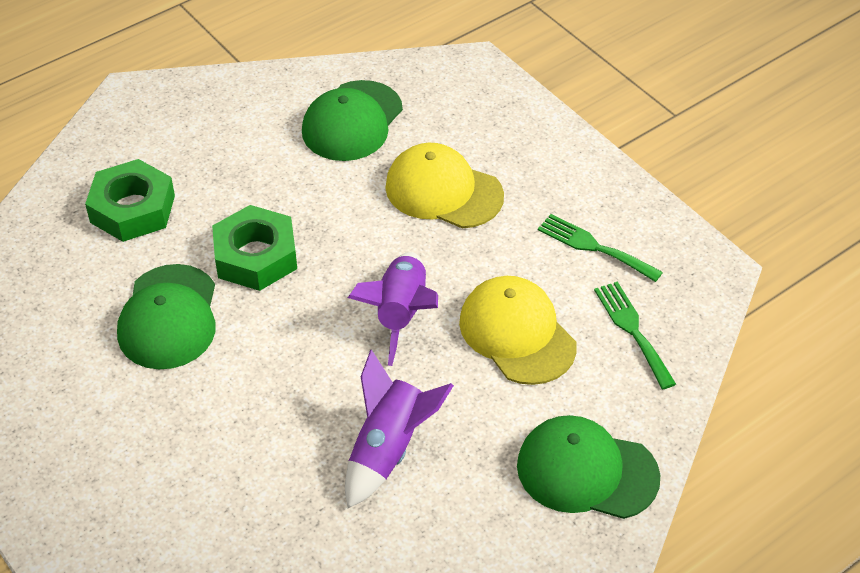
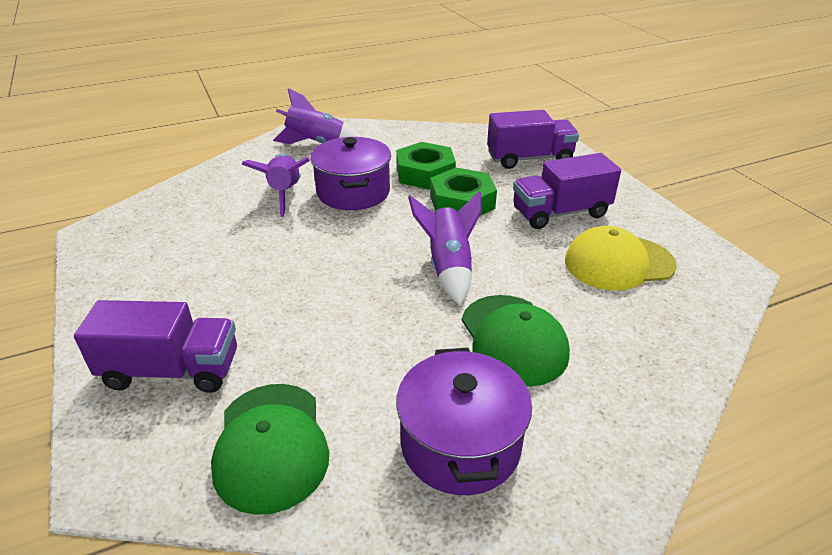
green cap: [117,264,216,369] [302,80,403,161] [517,415,660,519] = 3 -> [211,384,329,515] [462,295,570,387] = 2
green fork: [538,214,663,282] [594,282,676,390] = 2 -> none = 0
purple pot: none = 0 -> [310,137,391,210] [396,348,532,495] = 2
purple rocket: [345,349,454,508] [348,252,438,366] = 2 -> [242,154,310,217] [273,88,360,144] [408,191,482,305] = 3
purple truck: none = 0 -> [74,300,237,393] [487,110,579,169] [513,153,621,229] = 3
yellow cap: [385,143,504,228] [459,276,577,385] = 2 -> [565,226,677,291] = 1

